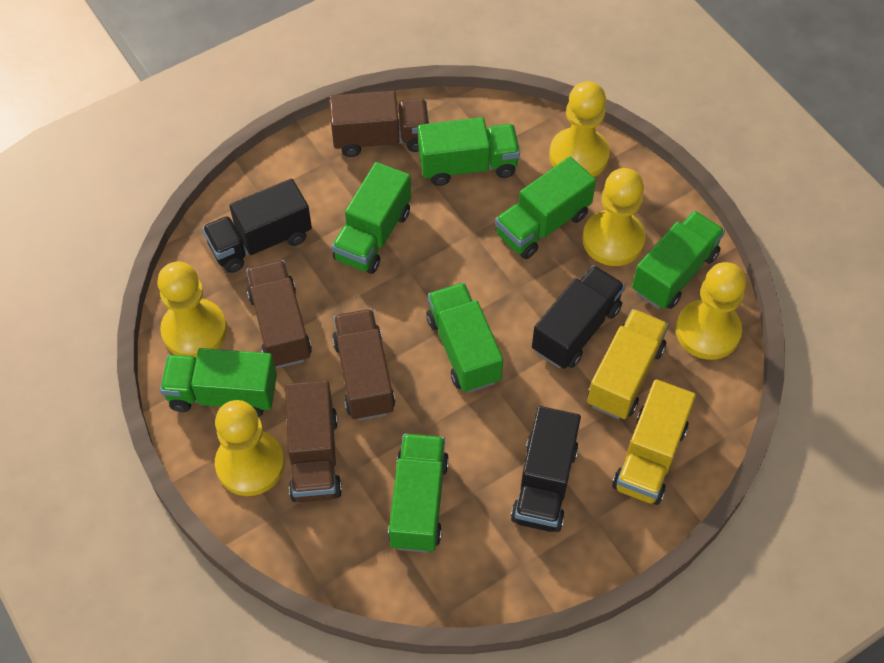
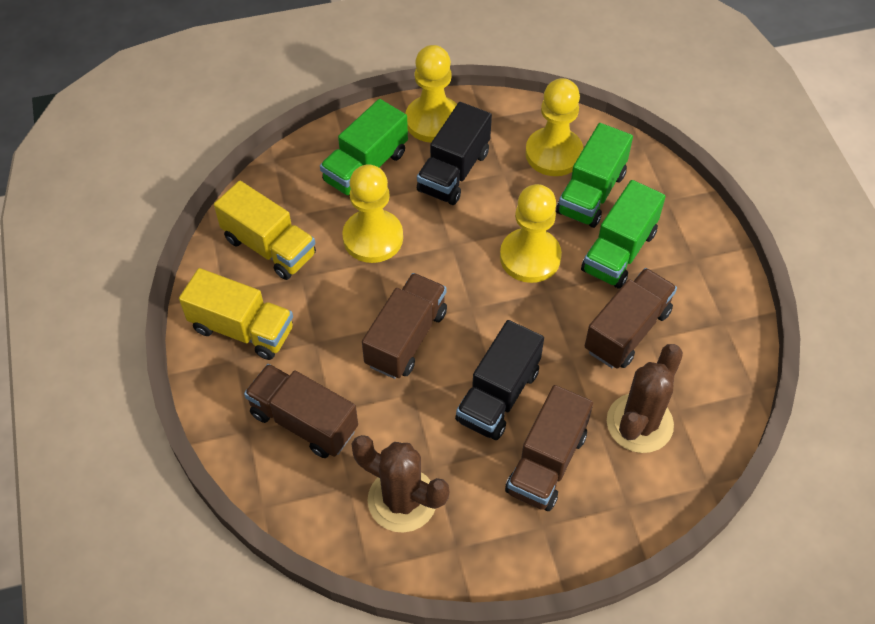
black truck: [202,179,312,273] [511,406,581,532] [532,265,625,369] = 3 -> [417,102,492,205] [455,320,544,440] = 2
brown cactus: none = 0 -> [352,435,449,533] [607,344,683,453] = 2
green truck: [160,348,277,417] [332,162,411,274] [388,434,449,553] [418,117,520,186] [427,283,503,393] [495,157,596,259] [632,211,725,309] = 7 -> [320,99,408,196] [556,123,633,228] [581,180,666,289] = 3
yellow pawn: [157,262,227,358] [215,400,284,496] [549,81,610,177] [582,168,646,266] [676,262,746,360] = 5 -> [342,164,403,263] [405,45,457,143] [500,184,562,283] [525,78,584,176] = 4

